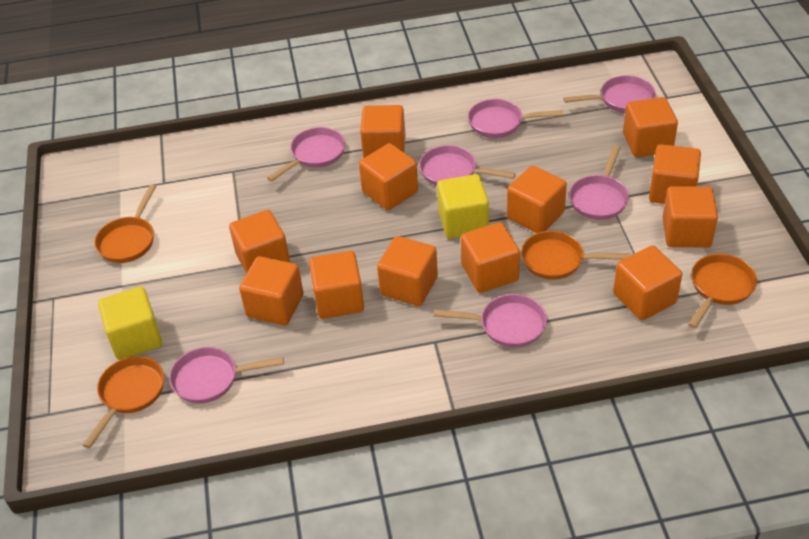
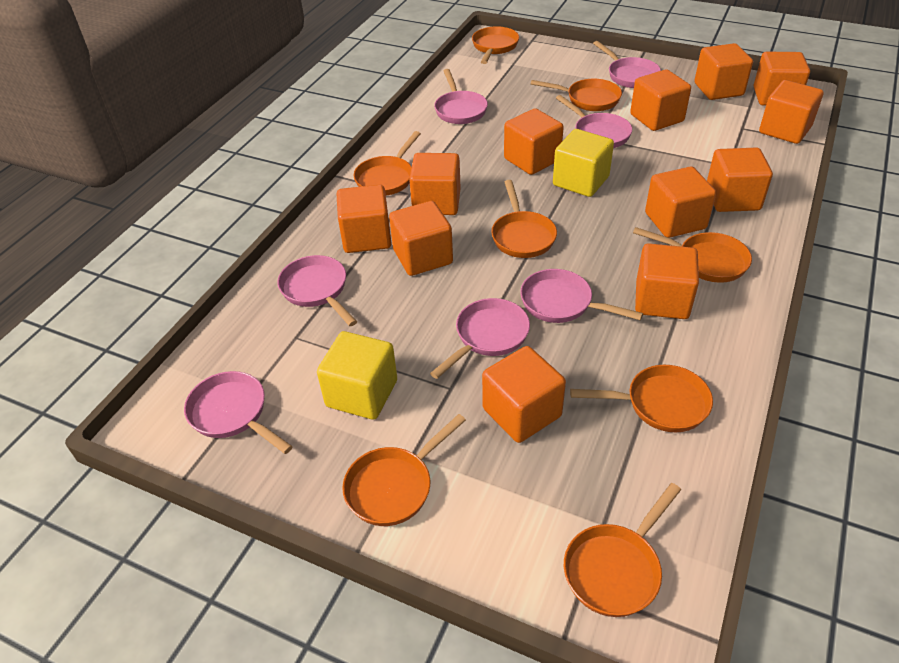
orange pan: [83,356,164,448] [94,185,156,263] [521,231,630,280] [688,254,757,328] = 4 -> [342,414,466,526] [354,131,421,196] [472,26,519,64] [491,180,557,258] [530,79,622,111] [564,483,681,617] [570,365,713,432] [633,227,752,283] = 8

